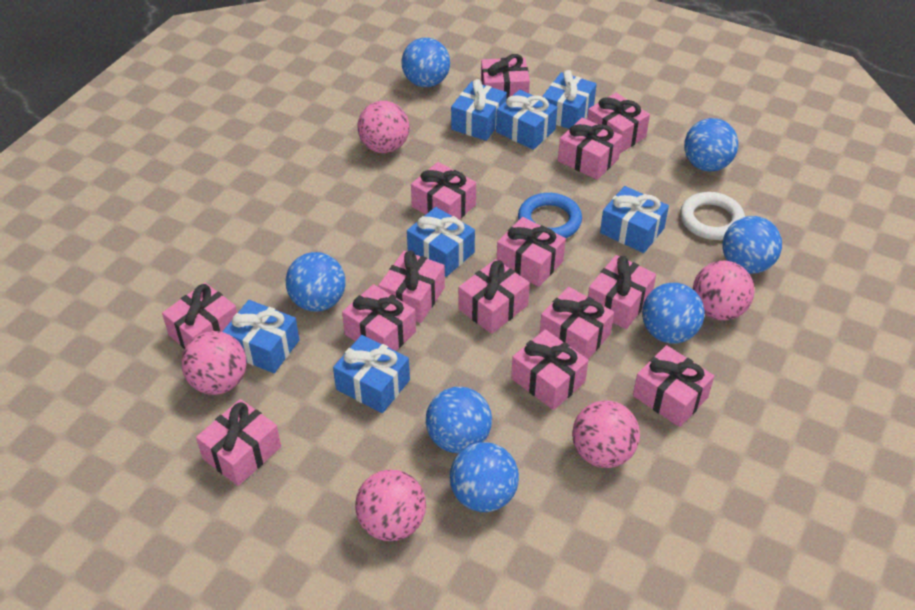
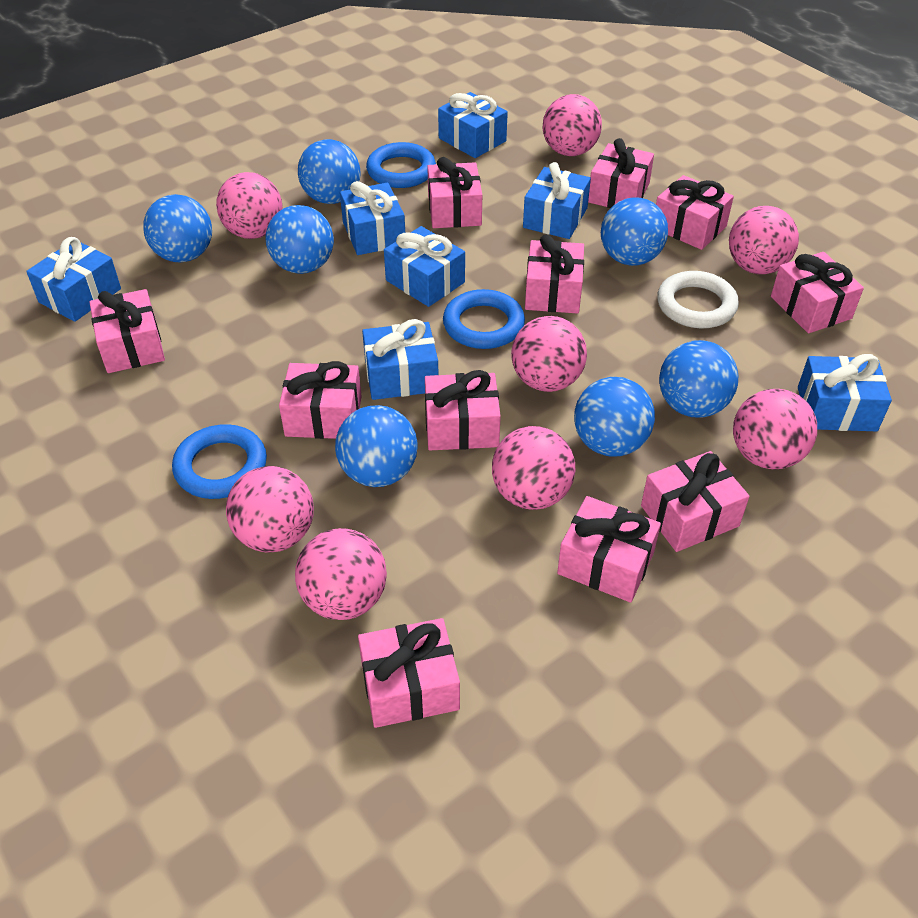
blue ring: [518,193,582,238] = 1 -> [172,424,267,499] [366,142,436,188] [443,289,525,349] = 3
pink ball: [182,331,247,395] [355,469,426,541] [358,101,410,153] [572,400,640,468] [693,261,755,321] = 5 -> [216,172,282,239] [226,466,314,553] [295,528,387,620] [492,426,576,510] [511,316,587,392] [543,94,602,156] [729,206,799,274] [733,389,817,469] = 8
pink gift: [162,283,237,349] [196,399,281,486] [342,284,416,351] [378,250,445,323] [411,162,476,220] [459,259,530,334] [481,54,530,100] [497,217,566,287] [511,329,589,410] [540,287,614,359] [558,117,622,180] [587,93,650,153] [588,255,656,329] [633,345,714,427] = 14 -> [89,289,165,373] [279,361,362,439] [358,618,460,728] [425,370,501,450] [427,157,482,228] [525,235,584,314] [557,496,661,603] [588,138,654,208] [641,451,750,552] [656,175,734,250] [771,252,864,333] = 11

